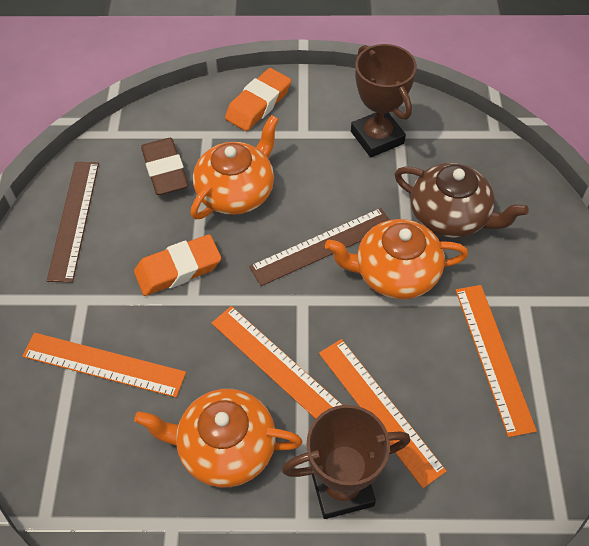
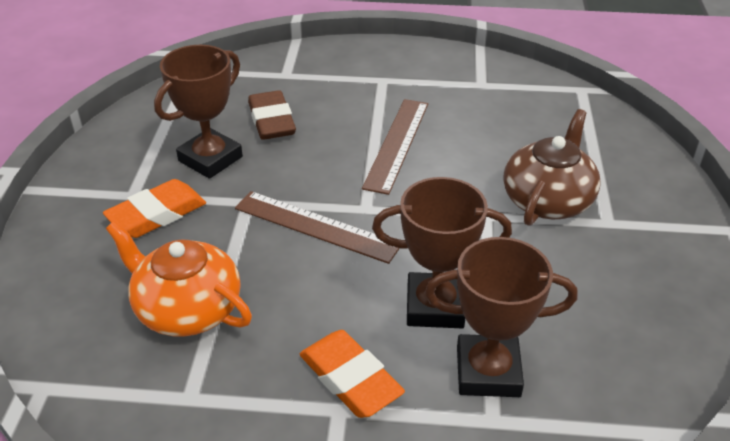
brown trophy: [282,405,410,519] [351,44,417,157] = 2 -> [154,45,243,179] [372,177,512,328] [425,237,577,397] = 3
orange ruler: [22,333,186,398] [212,306,342,419] [319,339,447,488] [455,285,537,437] = 4 -> none = 0
orange teapot: [134,389,302,487] [190,115,279,220] [325,219,468,299] = 3 -> [106,221,252,337] = 1

